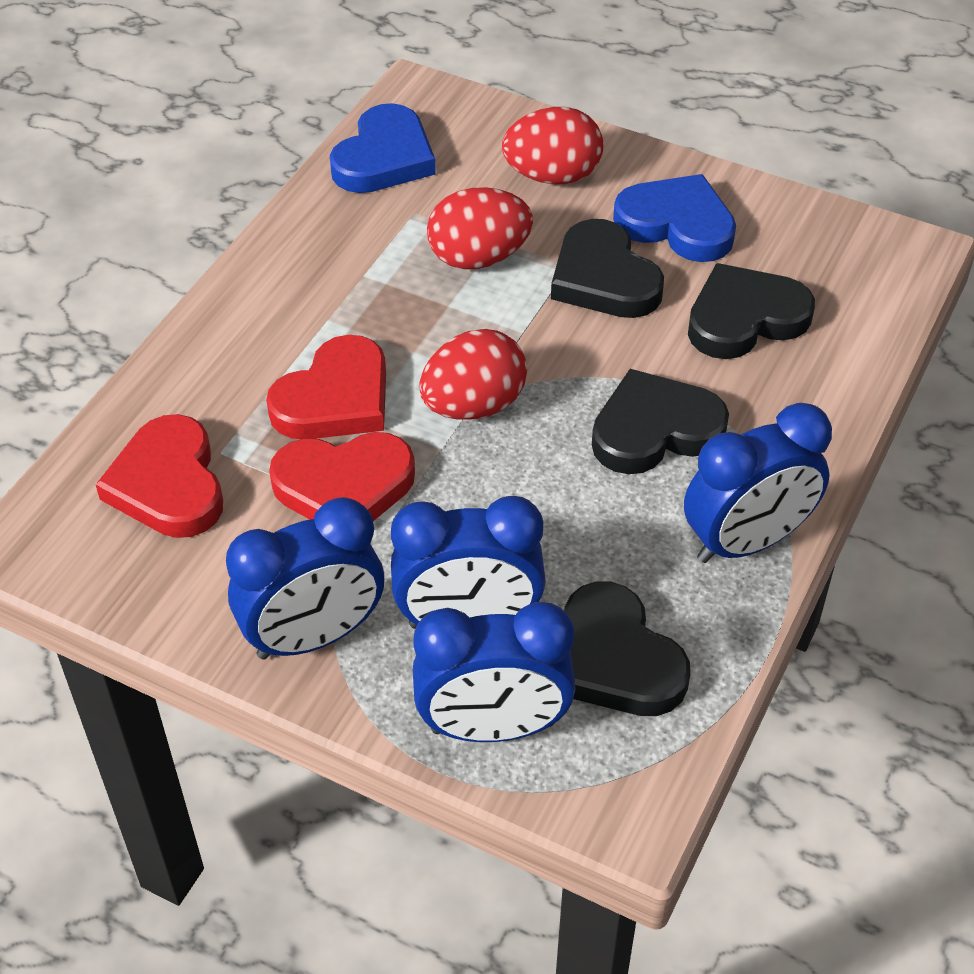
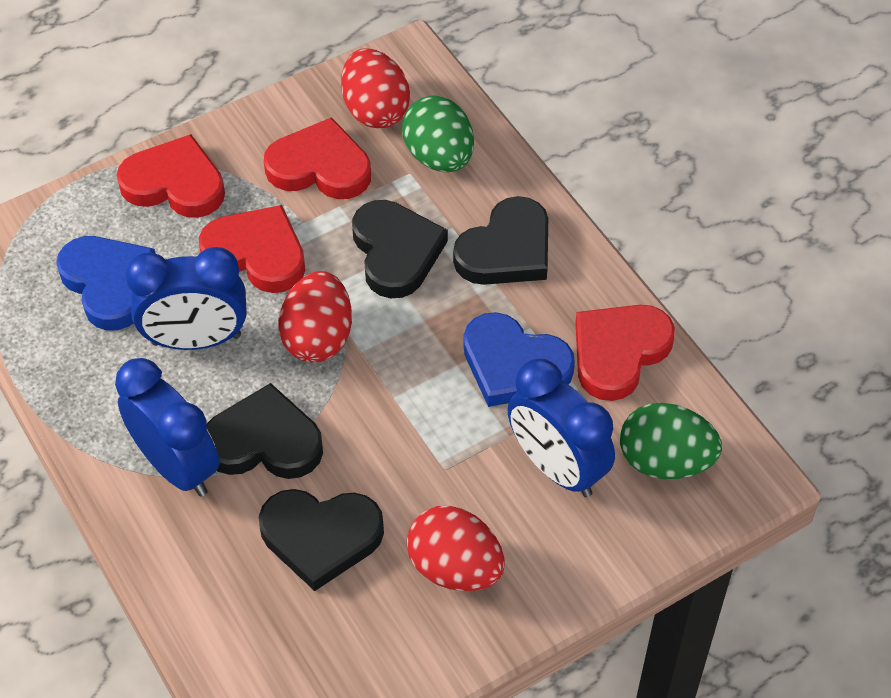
blue clock: [226,497,384,660] [391,496,546,629] [413,602,576,742] [684,403,832,563] = 4 -> [115,358,220,496] [125,247,246,350] [508,359,615,497] = 3
green egg: none = 0 -> [402,96,474,172] [620,403,722,479] = 2
red heart: [95,414,223,538] [266,335,386,439] [269,432,415,521] = 3 -> [117,134,225,218] [199,205,305,293] [264,117,371,199] [575,305,675,401] = 4

